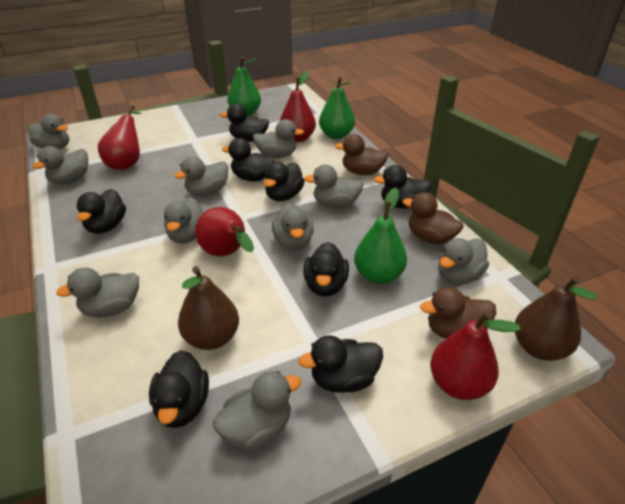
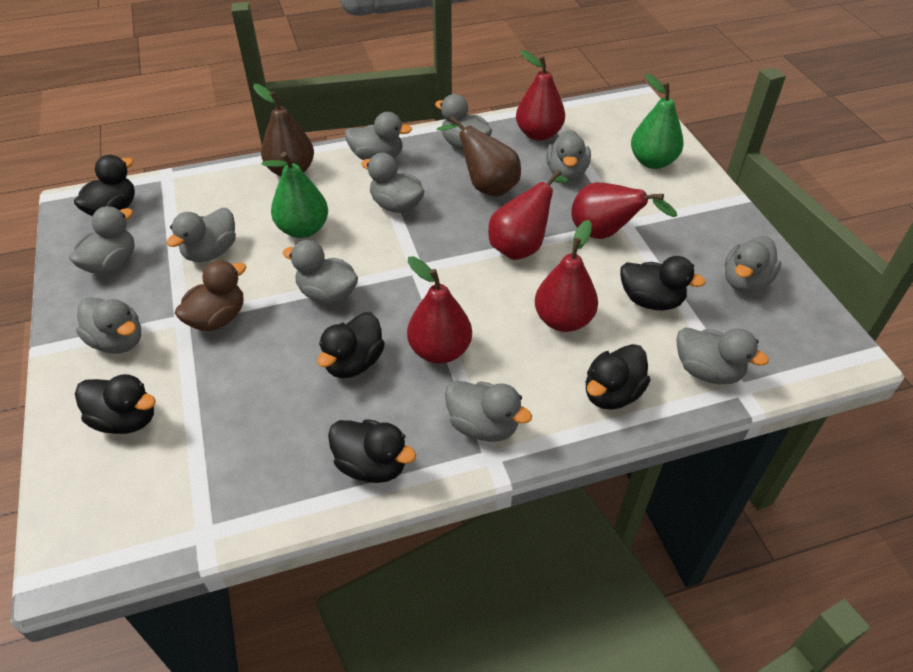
black duck: [76,189,126,234] [149,350,209,428] [220,103,269,142] [222,138,275,182] [264,162,305,201] [299,335,383,393] [303,242,349,297] [374,165,432,208] = 8 -> [74,155,135,216] [75,374,156,434] [317,312,385,378] [328,419,416,483] [586,344,650,410] [620,256,706,310] = 6
brown duck: [335,134,389,175] [403,192,463,244] [420,287,496,339] = 3 -> [175,260,246,331] = 1
green pear: [227,56,261,116] [319,77,355,139] [354,188,407,284] = 3 -> [262,152,328,238] [631,74,684,169] = 2
grey duck: [28,114,69,150] [32,146,88,184] [56,268,139,318] [164,197,204,244] [174,156,229,196] [213,371,301,451] [253,119,304,158] [272,203,314,250] [304,165,364,208] [438,238,489,284] = 10 -> [69,206,135,274] [76,297,141,354] [167,208,236,262] [283,240,358,304] [345,112,412,160] [361,153,425,213] [435,94,492,150] [445,381,532,442] [546,130,591,181] [677,327,769,384] [725,236,781,293] = 11
red pear: [98,105,142,170] [195,207,254,257] [280,71,316,142] [430,311,521,400] = 4 -> [407,256,472,364] [488,169,568,260] [516,50,565,141] [535,220,598,332] [571,182,677,239] = 5

